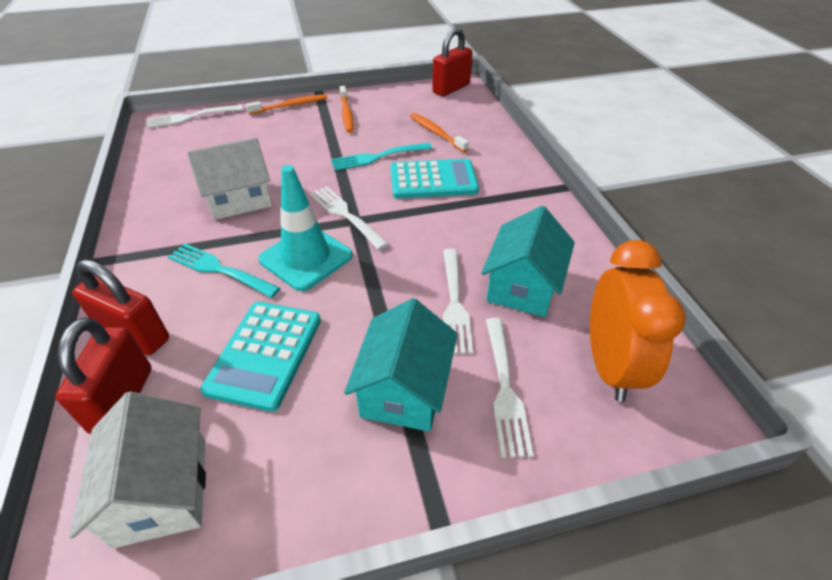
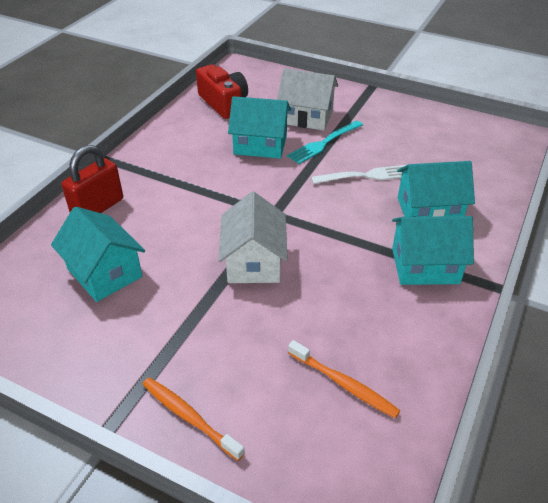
orange clock: [590,240,686,402] = 1 -> none = 0
orange toothbrush: [246,94,328,115] [340,86,354,133] [410,113,469,152] = 3 -> [142,378,245,461] [288,340,400,418] = 2
red camera: none = 0 -> [196,64,248,119] = 1
red padlock: [55,318,152,434] [72,259,169,355] [432,28,473,96] = 3 -> [61,145,123,213] = 1
turquoise calculator: [200,302,321,412] [390,159,479,199] = 2 -> none = 0
turquoise fork: [168,243,280,298] [331,143,432,171] = 2 -> [287,120,363,164] = 1
turquoise house: [344,298,458,432] [481,206,575,317] = 2 -> [51,206,145,302] [228,96,291,159] [392,216,474,285] [397,161,475,217] = 4
turquoise traffic cone: [258,165,353,291] = 1 -> none = 0
white fork: [147,105,243,128] [309,186,389,250] [443,249,473,354] [486,318,534,458] = 4 -> [311,165,406,184] = 1

